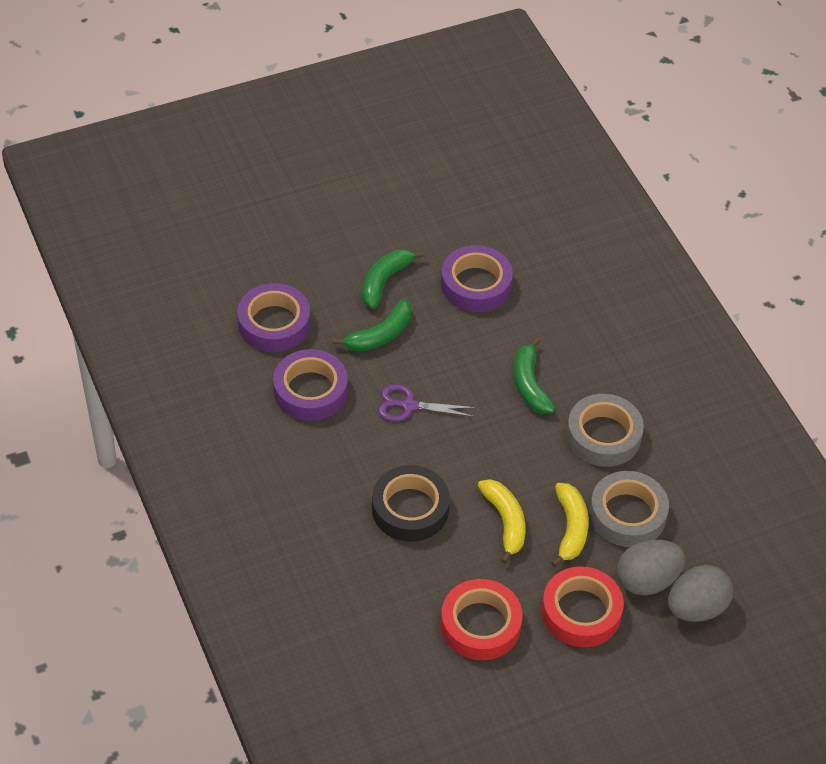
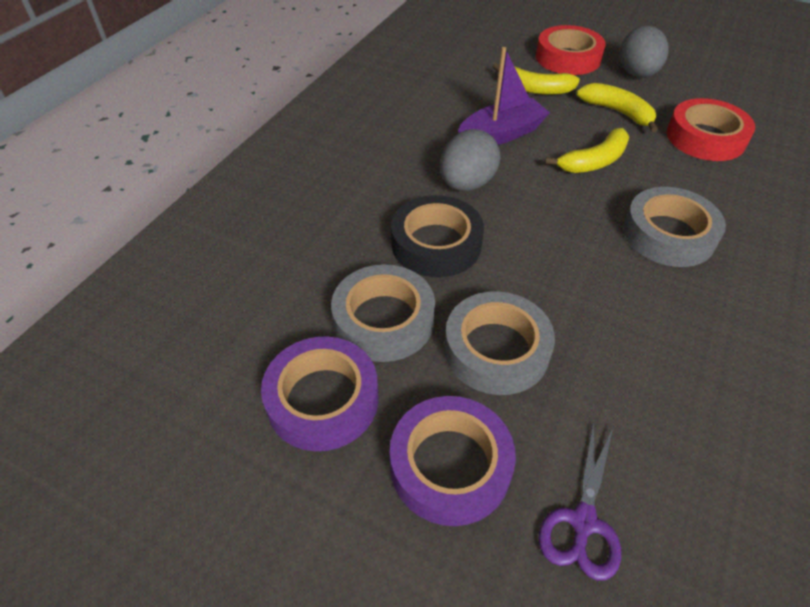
green banana: [333,299,411,352] [362,250,425,309] [514,337,555,414] = 3 -> none = 0
grey tape: [566,394,644,467] [589,471,669,547] = 2 -> [331,264,435,362] [444,291,555,395] [623,187,726,267] = 3
purple boat: none = 0 -> [458,47,550,145] = 1
purple tape: [237,283,310,352] [273,349,348,421] [441,245,513,312] = 3 -> [261,336,379,451] [390,396,516,526] = 2
yellow banana: [478,479,526,564] [551,483,589,567] = 2 -> [492,63,580,95] [545,128,629,173] [576,83,658,132] = 3

